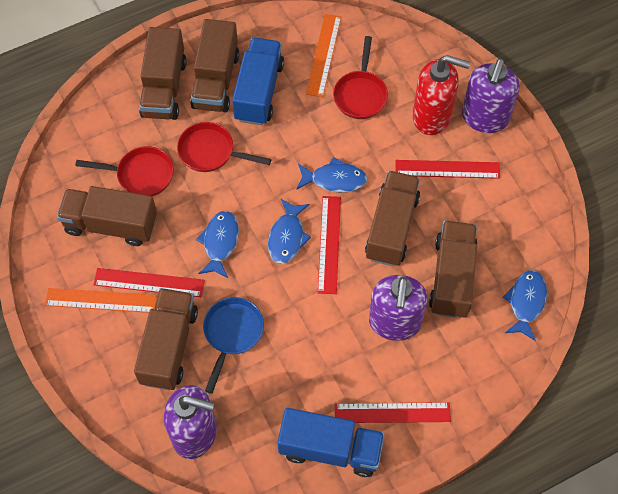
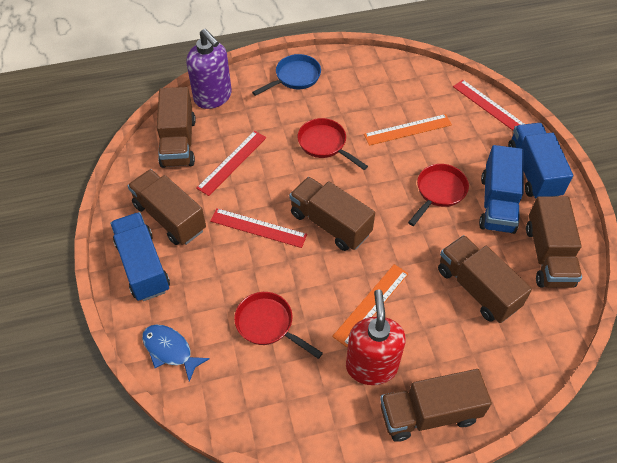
blue fish: [196,211,239,278] [268,199,311,264] [296,157,367,192] [503,270,547,341] = 4 -> [142,324,210,382] = 1
blue truck: [232,37,284,125] [277,408,385,477] = 2 -> [110,212,170,301] [479,145,524,234] [508,123,573,198] = 3
purple soap dispenser: [164,385,217,459] [369,275,428,341] [462,59,520,133] = 3 -> [186,29,232,109] = 1
red ruler: [94,268,205,297] [318,196,341,294] [335,402,451,423] [396,160,500,179] = 4 -> [196,131,267,196] [210,208,307,248] [453,80,524,130] = 3

